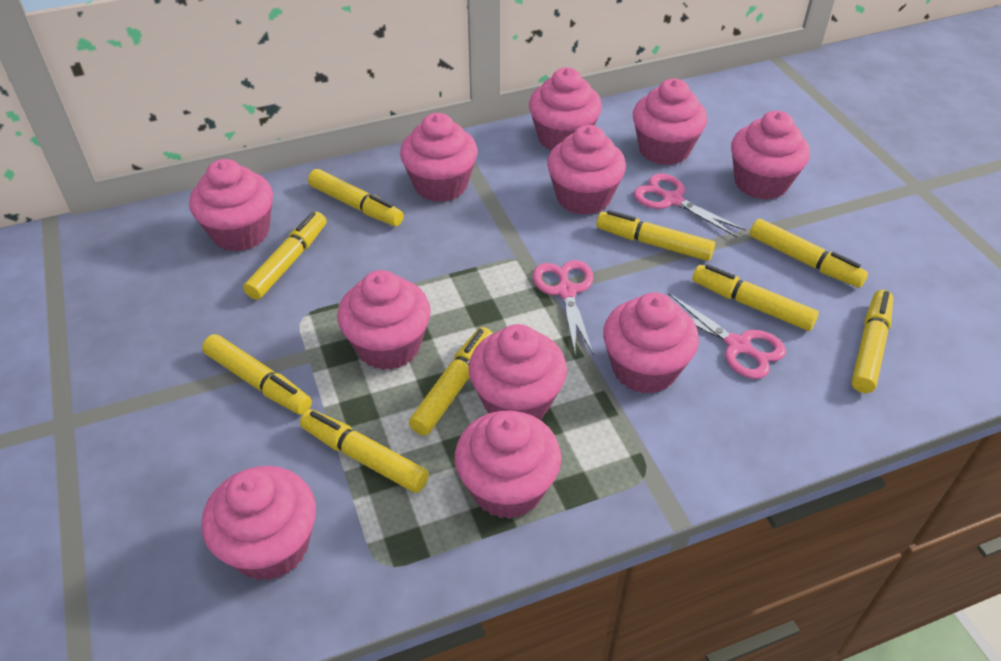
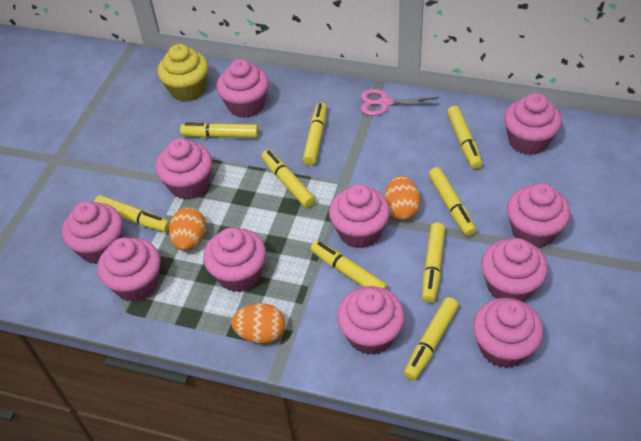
orange egg: none = 0 -> [169,208,206,251] [231,303,285,344] [384,176,421,220] = 3
pink scissors: [533,260,594,356] [633,174,746,237] [668,293,786,379] = 3 -> [361,89,439,116] = 1
yellow cupcake: none = 0 -> [158,44,208,102] = 1

